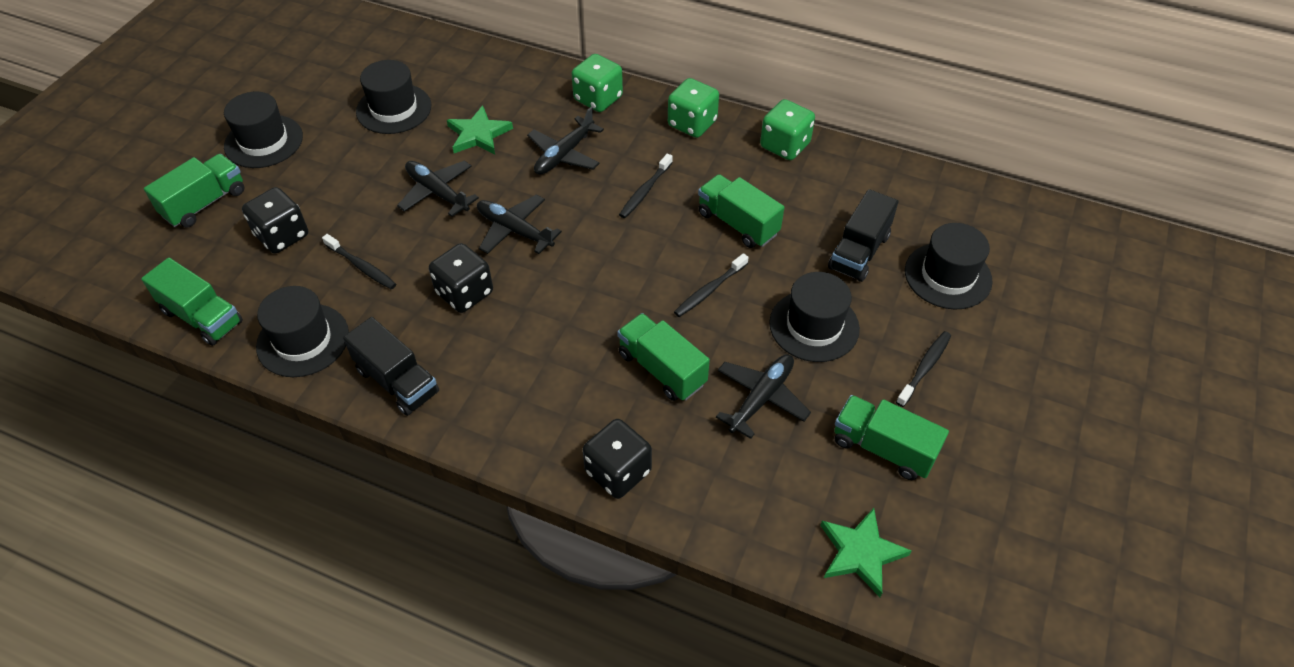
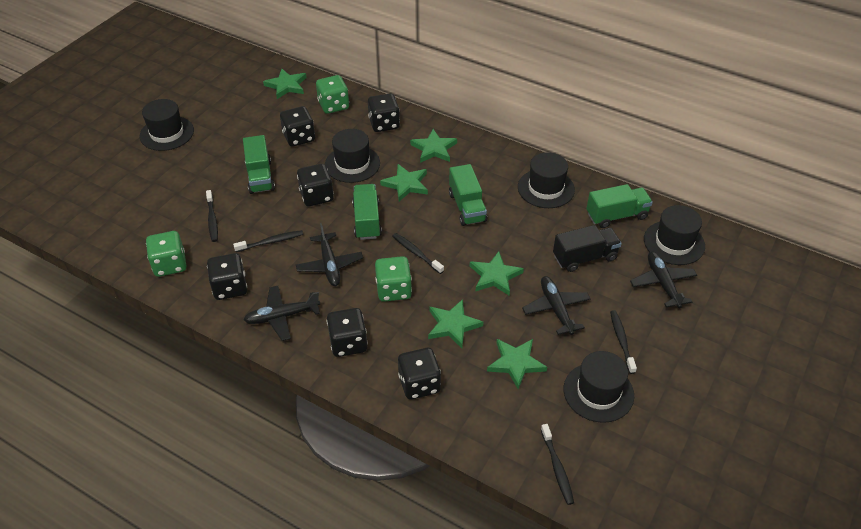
black dice: [242,187,308,254] [429,243,493,313] [583,419,652,499] = 3 -> [207,253,247,300] [280,106,315,147] [297,164,334,206] [327,308,368,357] [368,94,400,132] [398,348,441,400] = 6
black toothbrush: [322,234,396,289] [619,154,673,218] [674,253,749,317] [896,331,951,407] = 4 -> [206,190,218,242] [233,230,303,252] [393,233,444,274] [541,424,574,505] [610,310,637,374] = 5
black truck: [343,317,439,416] [828,189,898,282] = 2 -> [553,225,622,272] = 1
green star: [447,106,513,155] [820,508,912,597] = 2 -> [263,69,307,99] [380,164,428,201] [410,129,457,163] [428,299,483,348] [470,251,524,295] [487,339,547,389] = 6
green truck: [141,258,243,346] [144,154,244,228] [617,313,710,401] [698,174,784,248] [834,395,949,480] = 5 -> [243,135,275,194] [352,184,382,240] [449,164,487,226] [586,184,653,228] = 4

